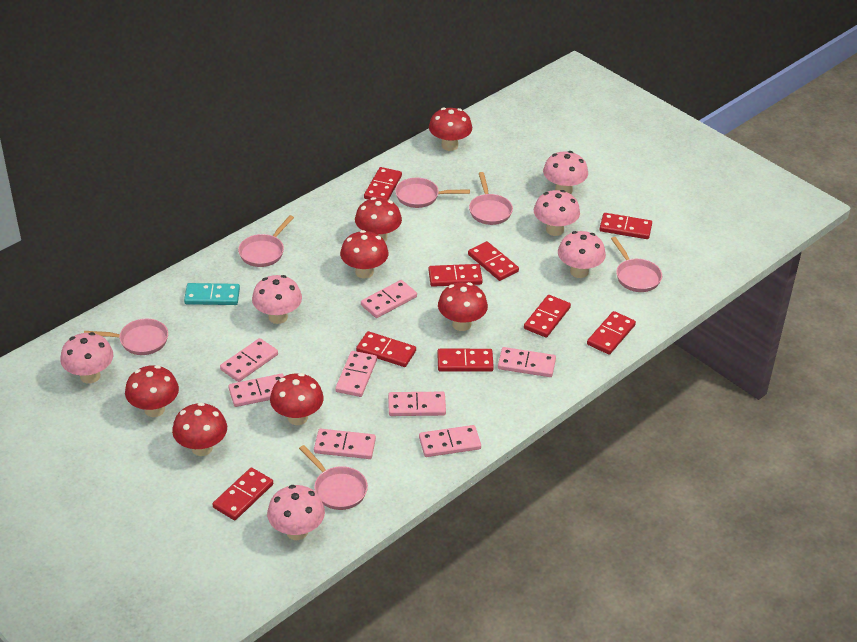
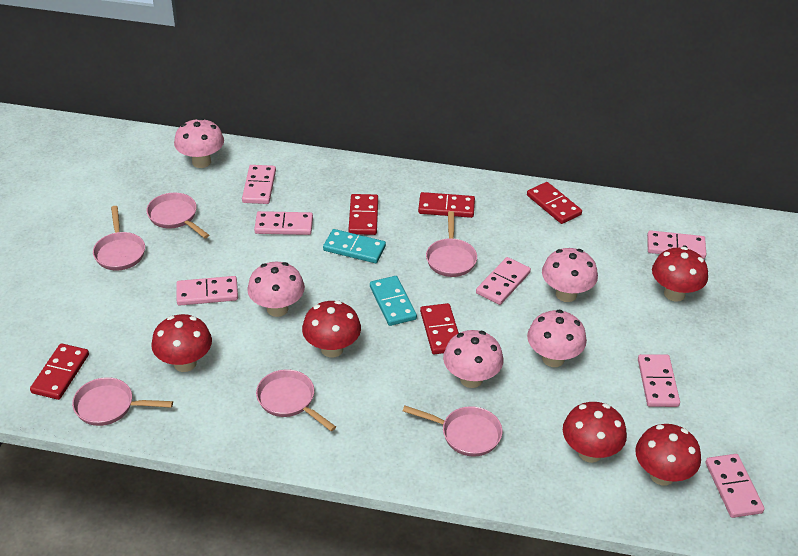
pink domino: [220,338,278,382] [228,374,284,407] [314,429,376,459] [335,351,377,397] [361,280,417,318] [388,392,446,416] [419,425,481,457] [498,347,556,377] = 8 -> [176,276,238,306] [242,165,276,204] [254,211,313,235] [476,257,531,305] [638,354,680,407] [647,230,706,259] [706,454,765,518] = 7
pink mushroom: [60,332,113,383] [252,275,302,324] [267,485,325,540] [534,190,580,236] [543,151,588,194] [558,231,606,278] = 6 -> [174,118,224,168] [247,262,305,317] [443,330,503,388] [527,310,587,367] [542,248,598,302] = 5
red domino: [213,467,273,520] [356,331,416,367] [364,167,402,200] [429,264,483,287] [437,349,494,372] [468,241,519,281] [524,295,571,338] [587,311,636,355] [599,213,652,239] = 9 -> [30,343,89,400] [349,194,378,235] [418,192,475,218] [420,303,459,354] [527,182,582,224] = 5
red mushroom: [125,365,179,417] [172,402,227,456] [270,373,324,425] [340,230,389,278] [355,197,402,242] [429,108,472,151] [438,282,488,331] = 7 -> [151,314,212,372] [302,301,361,358] [563,402,627,463] [635,424,701,485] [652,247,708,302] = 5
turquoise domino: [184,283,240,305] = 1 -> [323,229,386,263] [370,276,417,326] = 2

